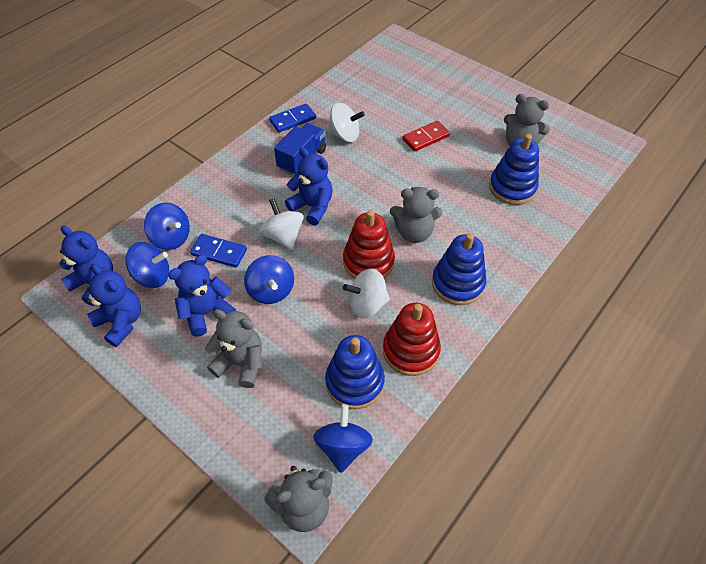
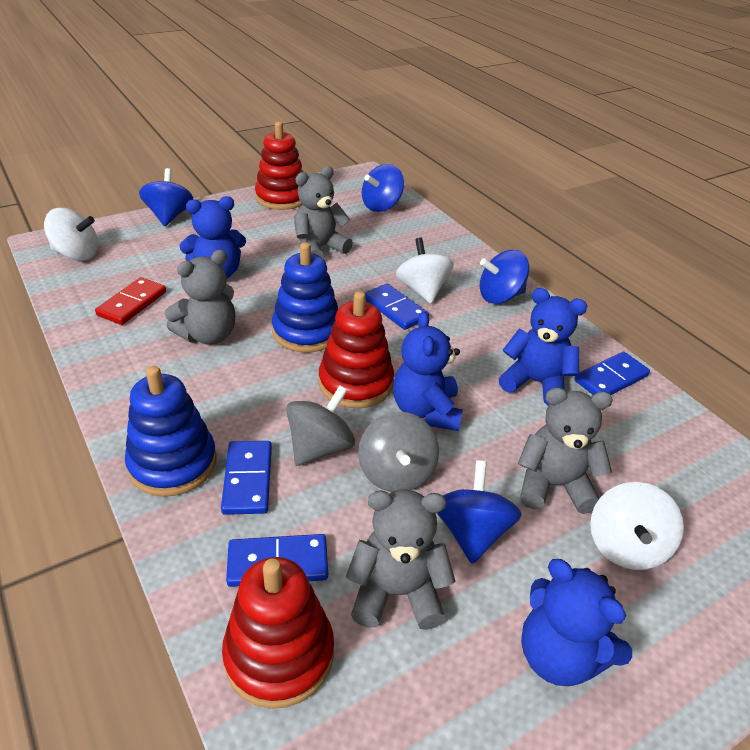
blue domino: [190,234,247,268] [269,103,316,133] = 2 -> [221,441,272,515] [226,534,328,587] [365,284,429,330] [574,352,650,395] = 4
blue stacking toy: [325,335,385,409] [432,233,486,305] [489,134,539,205] = 3 -> [125,366,217,497] [272,242,338,353] = 2
blue truck: [274,123,326,176] = 1 -> none = 0
grey spinning top: none = 0 -> [286,385,355,466] [358,412,439,492] = 2
red stacking toy: [343,210,395,279] [383,303,441,376] = 2 -> [222,557,334,709] [255,121,303,210] [318,291,394,409] = 3

